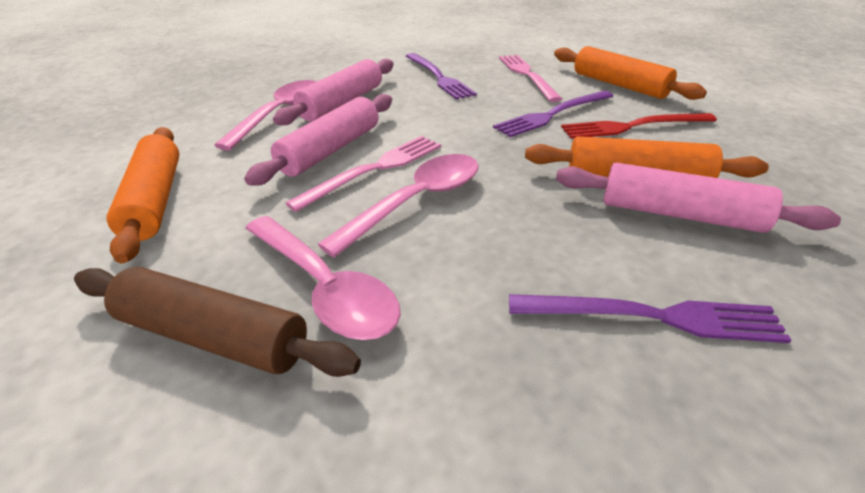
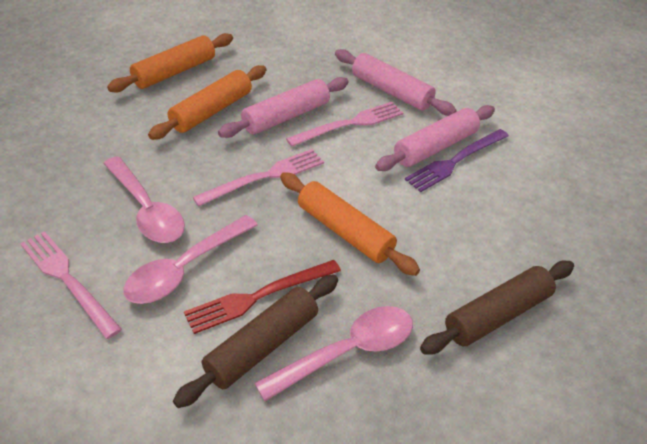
brown rolling pin: [74,267,361,377] = 1 -> [173,274,338,408] [420,260,574,355] = 2
pink fork: [286,136,441,212] [499,55,562,102] = 2 -> [20,231,122,339] [193,149,324,206] [286,102,403,147] = 3
purple fork: [406,53,477,100] [493,91,613,137] [509,294,792,343] = 3 -> [405,129,509,192] = 1

